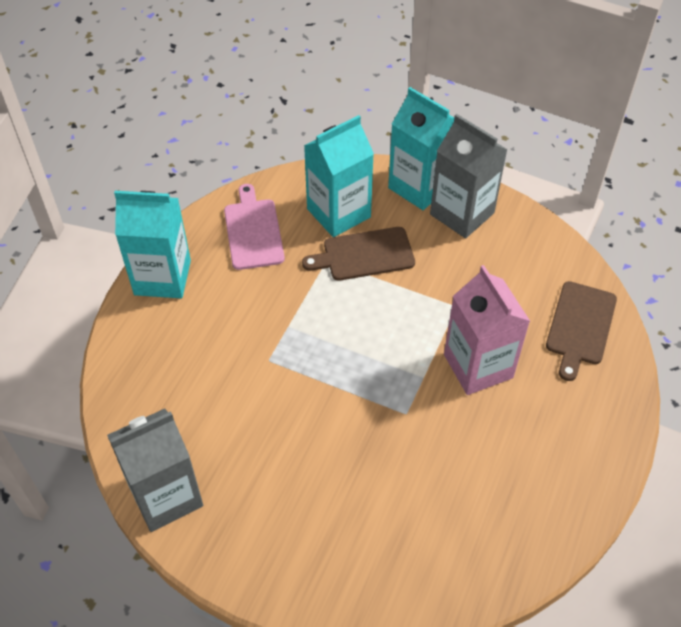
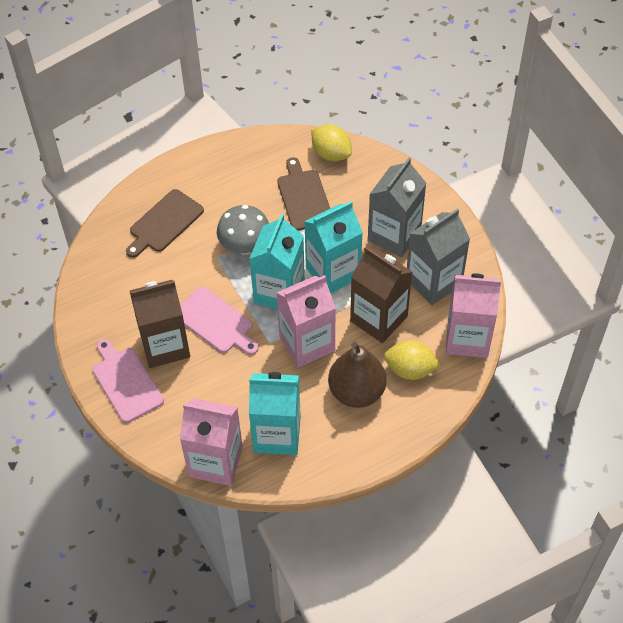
brown carton: none = 0 -> [129,280,190,368] [350,247,412,343] = 2
brown pear: none = 0 -> [328,342,386,408] = 1
grey mushroom: none = 0 -> [217,205,269,255] = 1
pink carton: [444,265,530,395] = 1 -> [180,398,243,486] [276,275,336,368] [446,273,501,358] = 3
pink cutting board: [224,184,285,270] = 1 -> [92,339,164,423] [180,287,259,355] = 2
yellow lemon: none = 0 -> [311,124,352,161] [384,340,441,380] = 2

